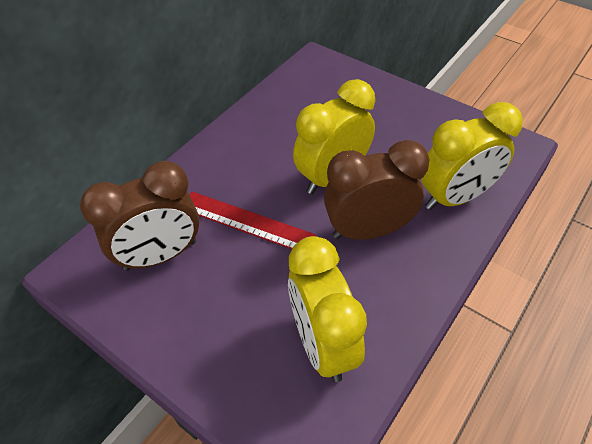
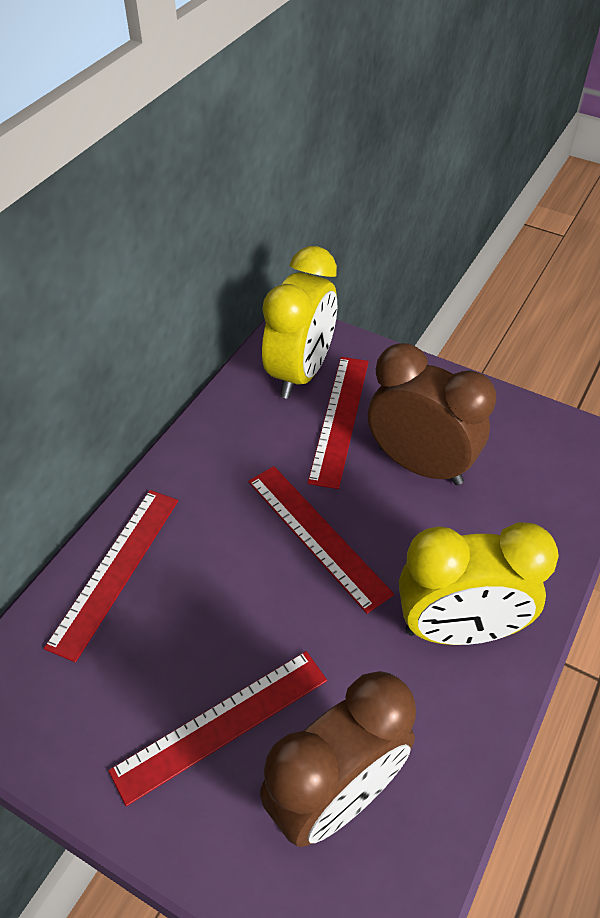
red ruler: [189,192,316,249] = 1 -> [44,490,178,662] [108,651,327,806] [248,466,394,614] [307,357,369,489] = 4
yellow clock: [288,236,367,382] [293,79,375,194] [421,102,523,210] = 3 -> [262,246,337,399] [399,522,559,645] = 2

